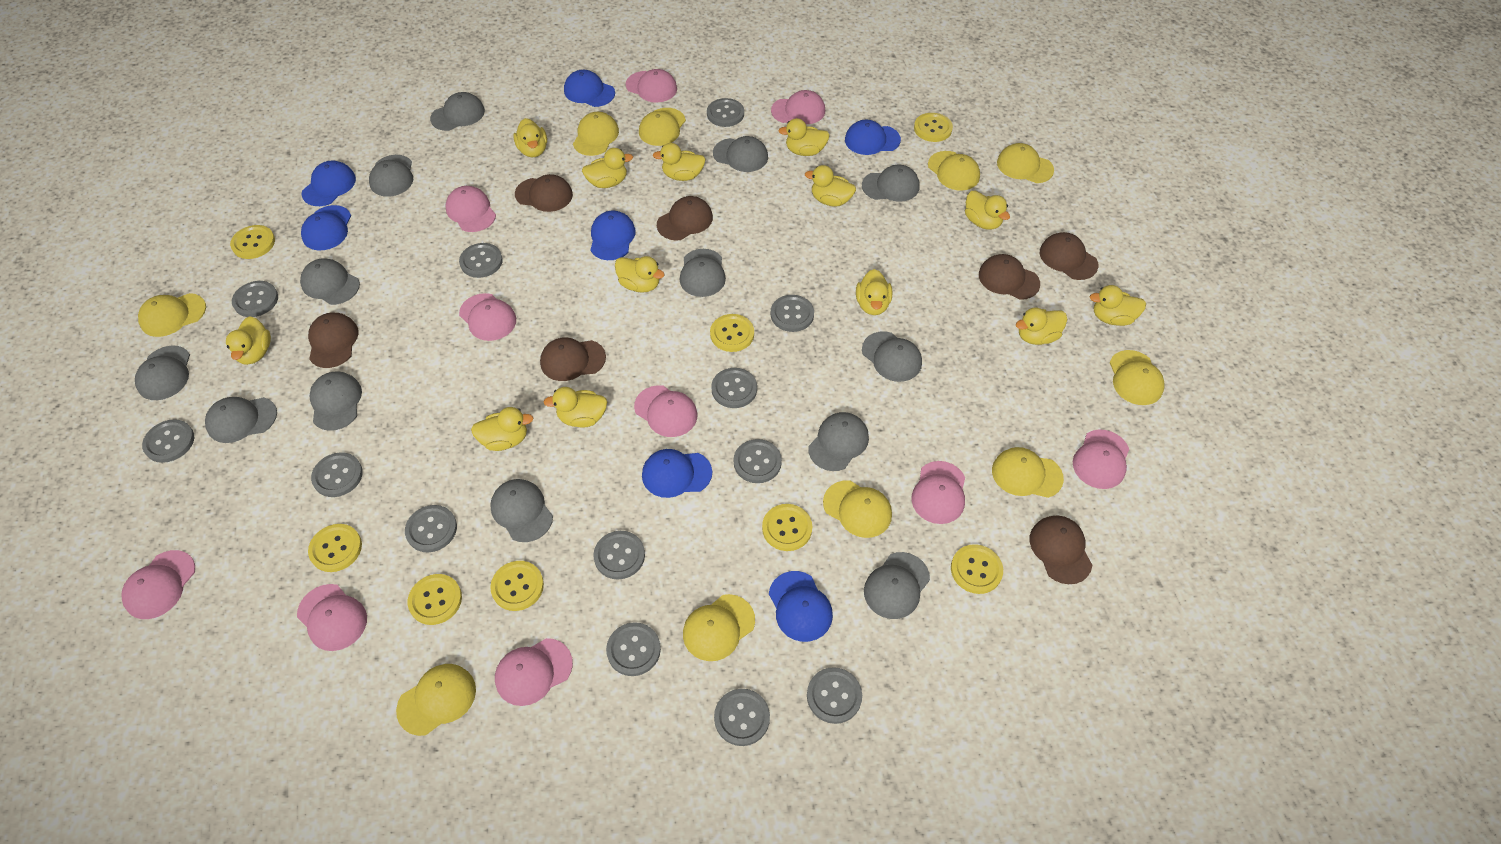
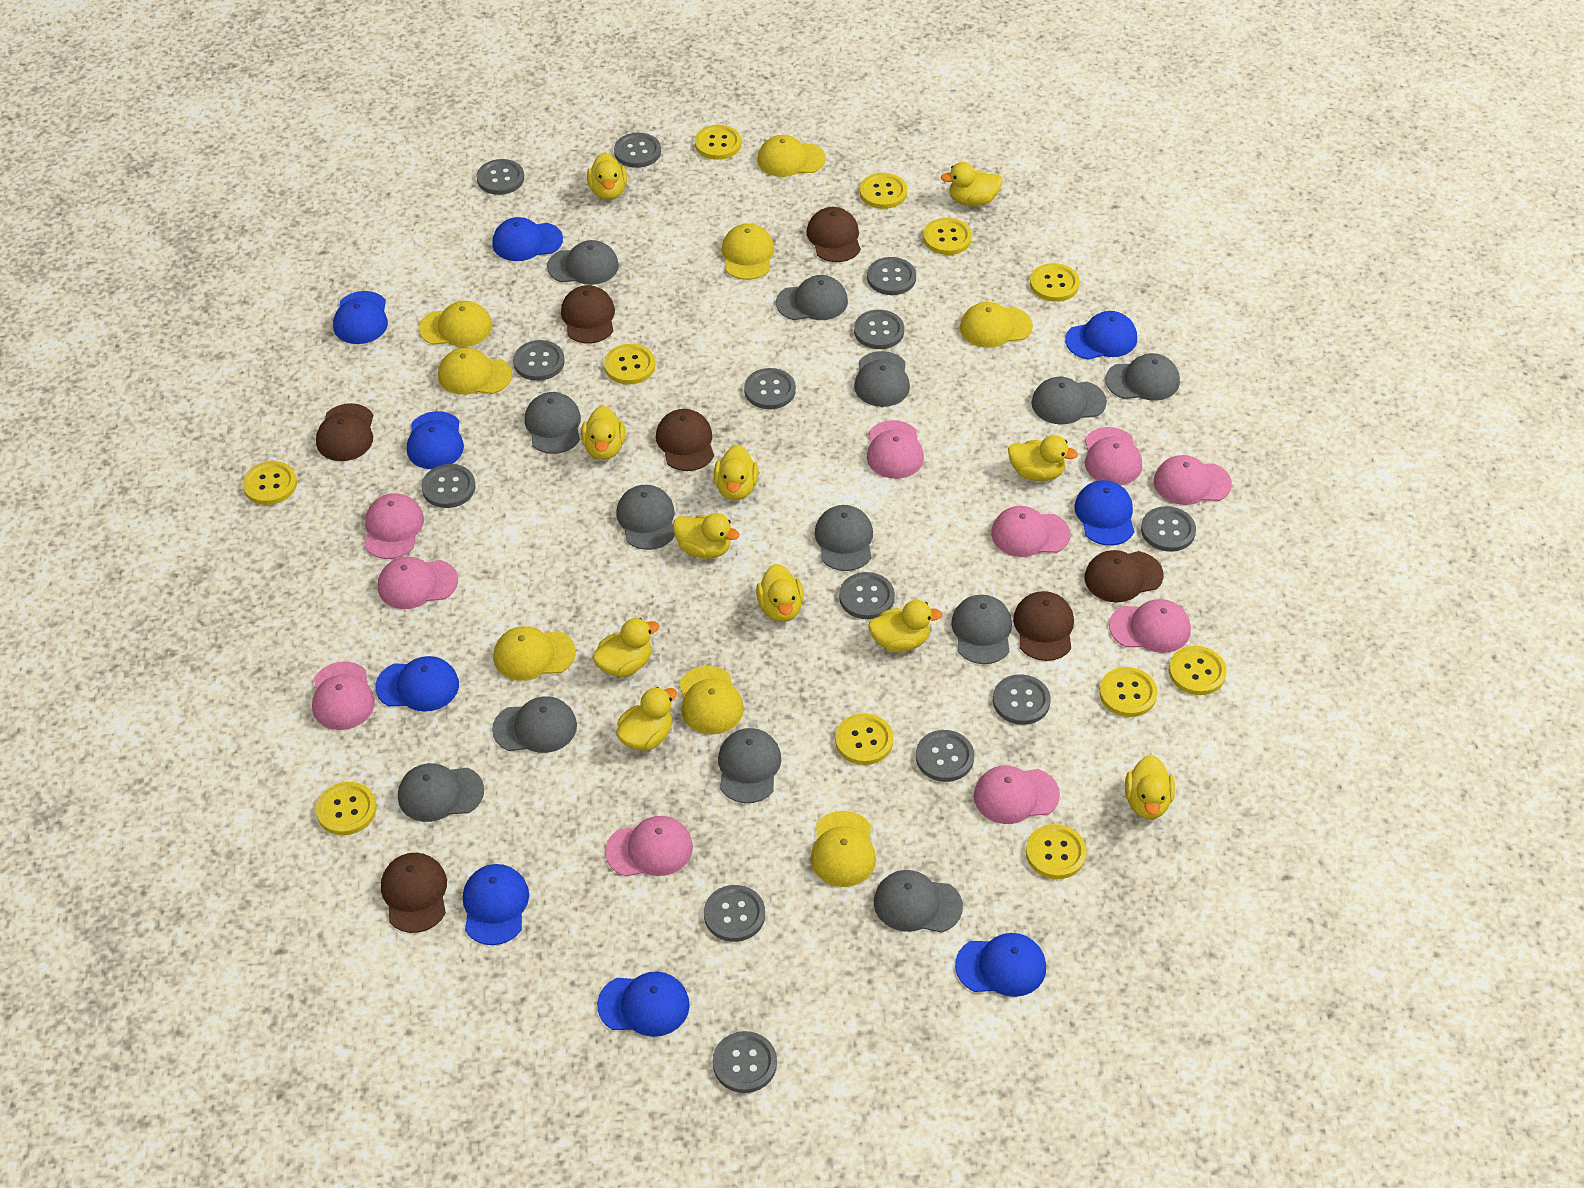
blue cap: [301,205,351,250] [302,160,356,206] [564,70,615,107] [590,210,635,260] [642,449,712,498] [769,571,833,642] [845,120,901,155] = 7 -> [333,291,388,344] [375,656,459,712] [407,411,464,469] [463,864,529,945] [492,217,563,261] [597,971,690,1037] [955,933,1046,997] [1065,311,1137,360] [1074,480,1135,546] = 9
yellow button: [230,225,275,259] [308,524,362,572] [408,574,462,625] [490,561,544,611] [710,314,754,352] [762,504,812,551] [914,113,953,142] [951,544,1003,594] = 8 -> [242,461,297,505] [316,782,376,835] [604,344,655,385] [695,125,741,160] [835,713,893,765] [860,173,907,209] [923,218,972,255] [1026,824,1087,879] [1030,263,1080,302] [1099,667,1157,717] [1169,646,1227,695] = 11
yellow cap: [138,293,206,337] [396,664,476,736] [573,112,619,156] [639,108,686,146] [683,594,755,661] [823,480,892,538] [928,151,980,191] [992,447,1064,498] [997,143,1054,183] [1110,350,1165,405] = 10 -> [419,301,492,347] [438,348,512,395] [493,626,576,681] [679,666,744,735] [721,224,774,280] [757,135,826,177] [810,811,876,887] [960,302,1033,348] = 8
yellow duck: [226,316,271,365] [471,407,533,451] [513,118,547,157] [544,387,607,428] [582,148,633,188] [615,256,665,293] [653,143,706,181] [778,118,830,156] [805,165,856,207] [856,269,892,315] [965,191,1010,230] [1016,307,1067,345] [1089,285,1146,326] = 13 -> [581,405,625,460] [587,152,627,200] [592,618,659,677] [616,687,677,750] [673,513,740,559] [714,445,758,500] [756,564,804,622] [868,600,942,652] [941,162,1003,206] [1008,435,1078,481] [1125,755,1175,819] = 11

